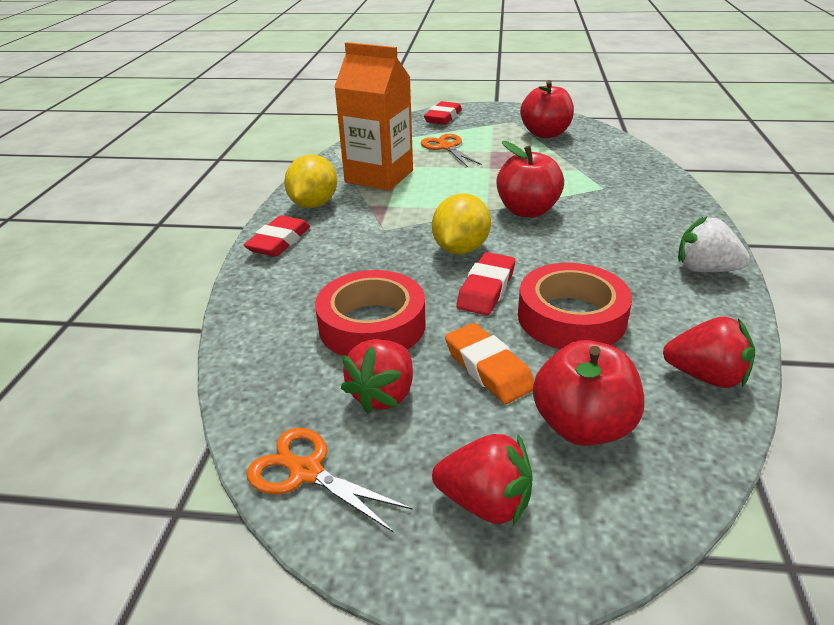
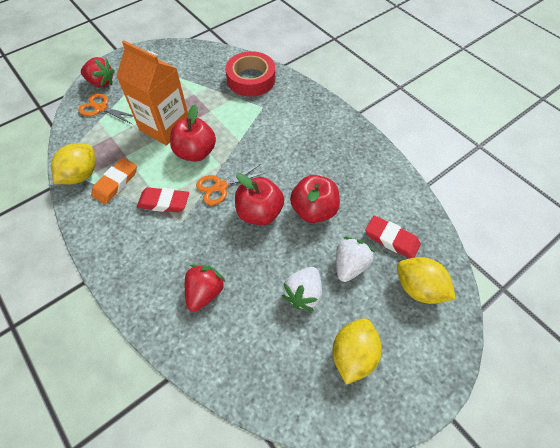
red eraser: [244,216,310,257] [424,101,462,125] [456,252,515,315] = 3 -> [137,187,189,212] [365,216,421,259] = 2
red strawberry: [341,339,413,414] [432,434,533,526] [663,317,755,388] = 3 -> [81,57,115,88] [185,264,226,312] = 2
red tape: [315,270,426,356] [518,263,632,349] = 2 -> [225,51,275,96] = 1
white strawberry: [678,216,750,272] = 1 -> [282,267,322,311] [336,237,375,282] = 2
yellow lemon: [284,155,337,208] [432,194,491,254] = 2 -> [51,143,96,184] [333,318,382,385] [397,257,456,304] = 3

